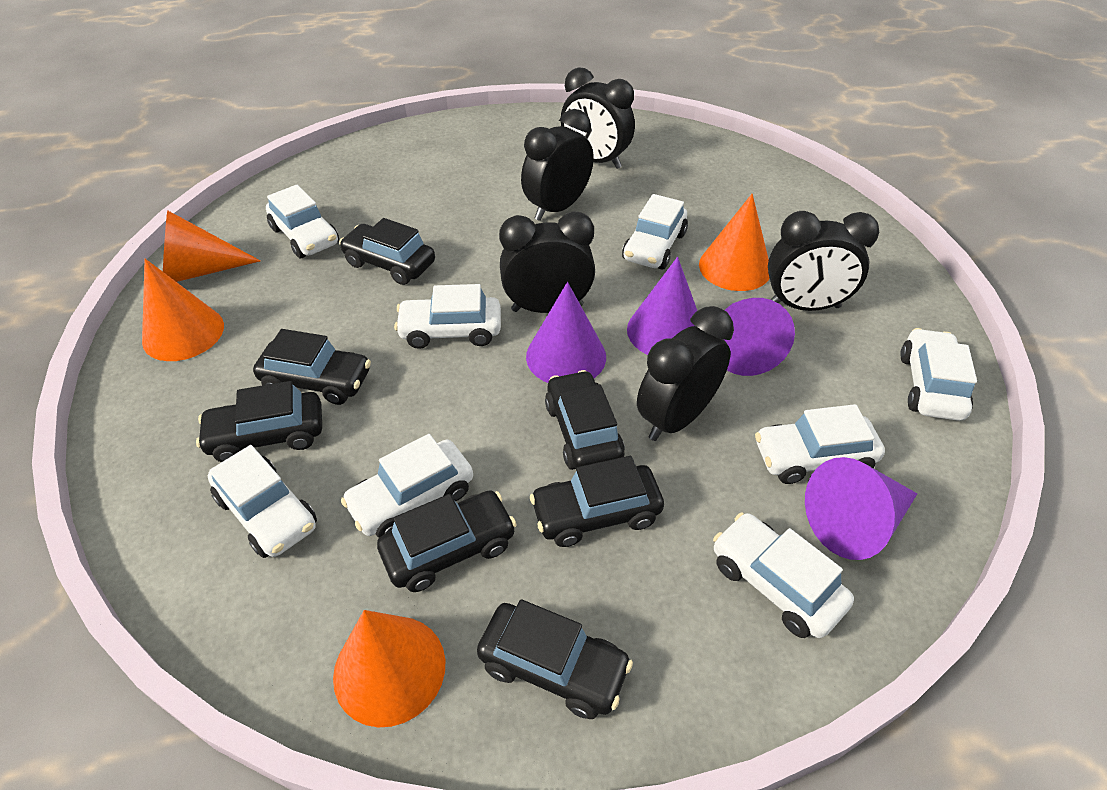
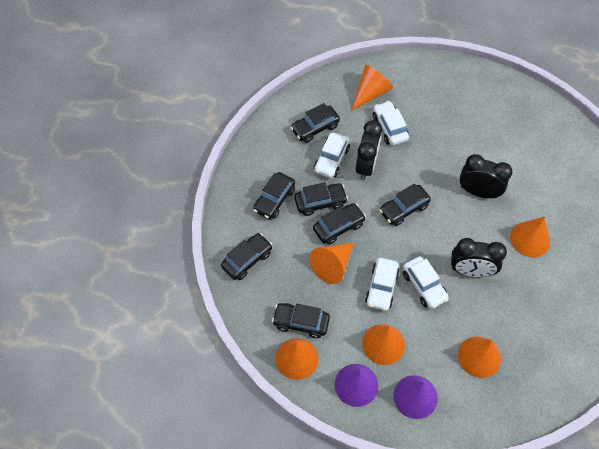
black clock: [499,211,595,313] [521,109,594,221] [561,67,635,169] [637,306,734,441] [768,211,879,311] = 5 -> [356,120,382,180] [451,238,507,277] [460,154,513,198] = 3
orange cone: [142,259,224,361] [163,210,260,282] [333,610,445,728] [699,194,770,291] = 4 -> [275,338,318,380] [309,242,354,284] [351,65,393,111] [362,324,405,365] [458,336,501,378] [510,217,550,257] = 6
purple cone: [526,282,606,383] [627,257,697,355] [723,298,795,376] [805,457,917,560] = 4 -> [335,364,378,407] [393,375,438,419] = 2
white car: [208,445,317,558] [266,185,339,258] [341,434,473,538] [394,284,501,349] [622,194,688,269] [713,512,854,638] [755,404,885,484] [900,328,977,421] = 8 -> [314,133,350,178] [365,258,400,311] [373,101,409,145] [403,256,449,309] = 4

